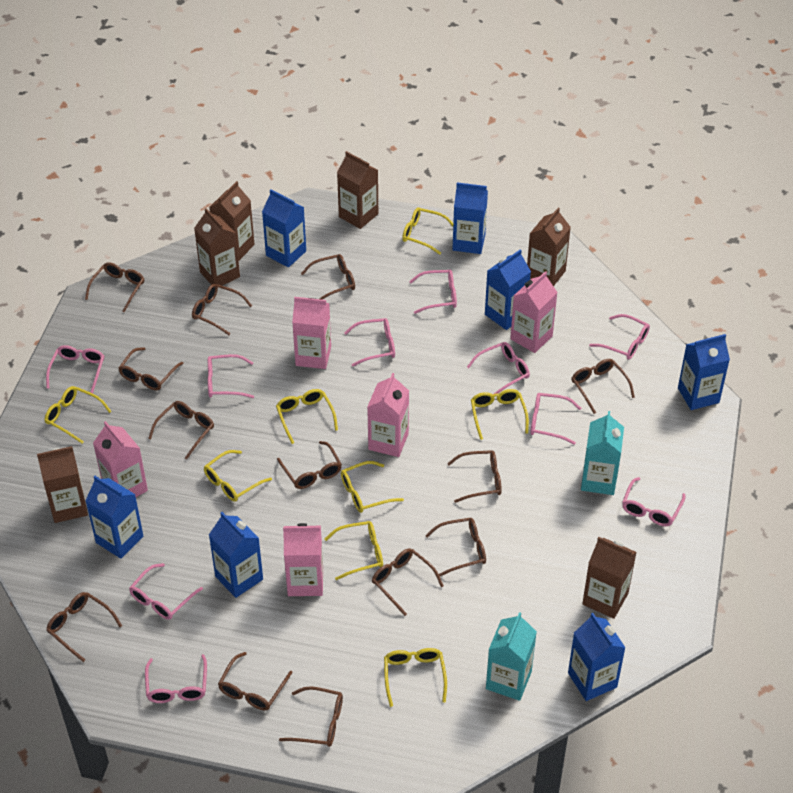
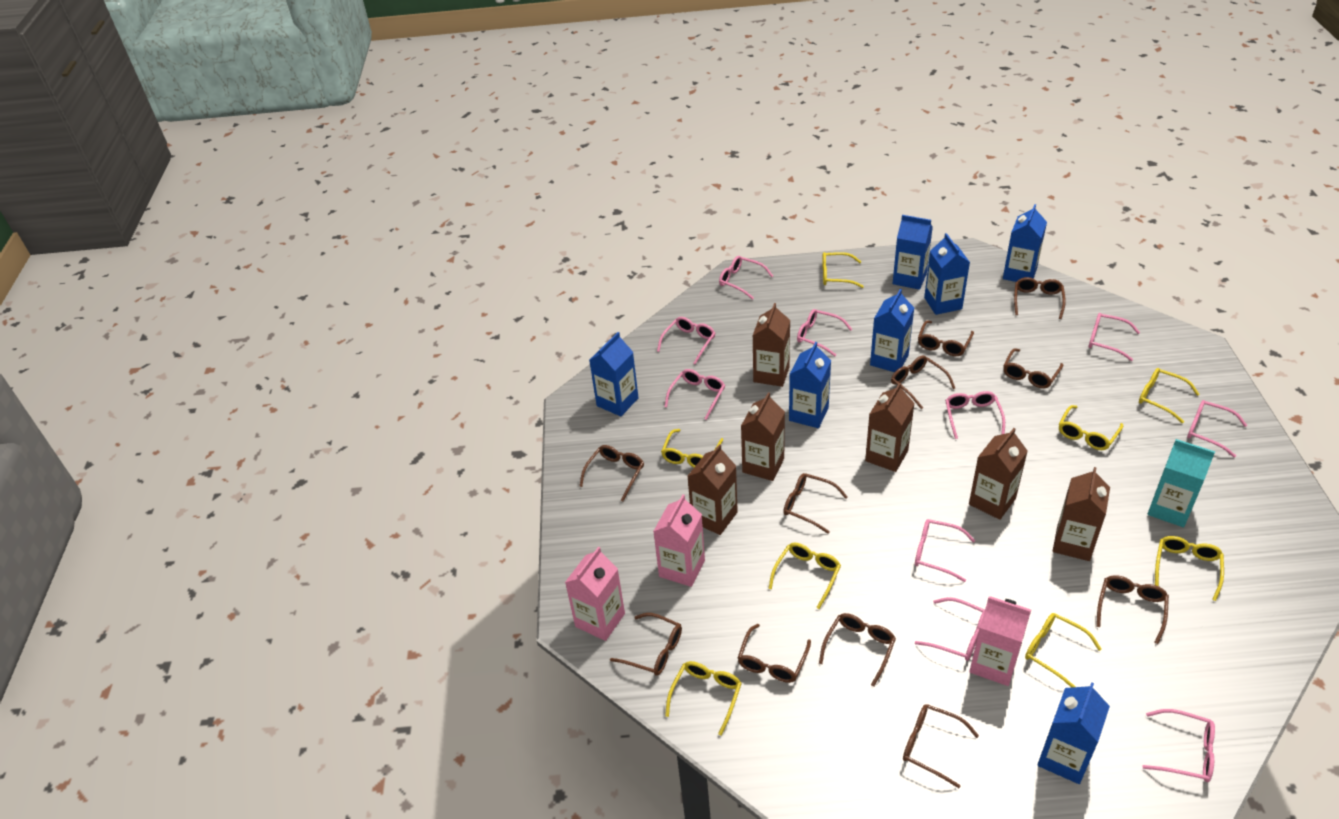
brown glasses: [46,592,122,662] [85,262,144,313] [118,347,184,390] [148,401,214,460] [192,284,252,335] [218,652,293,710] [277,441,342,489] [279,686,343,747] [301,254,355,300] [372,548,444,616] [425,518,486,576] [447,450,502,503] [572,359,635,414] = 13 -> [579,445,644,501] [610,613,682,676] [738,624,811,683] [783,473,848,534] [819,613,896,687] [891,355,955,409] [903,704,979,788] [918,320,974,356] [1003,348,1063,388] [1014,277,1066,319] [1096,575,1169,644] = 11
pink carton: [93,421,148,497] [283,523,323,596] [292,297,331,369] [367,373,409,457] [510,271,558,353] = 5 -> [565,547,625,641] [653,495,705,587] [969,596,1031,686] = 3
turquoise carton: [486,612,537,701] [581,411,624,495] = 2 -> [1147,439,1215,527] = 1

